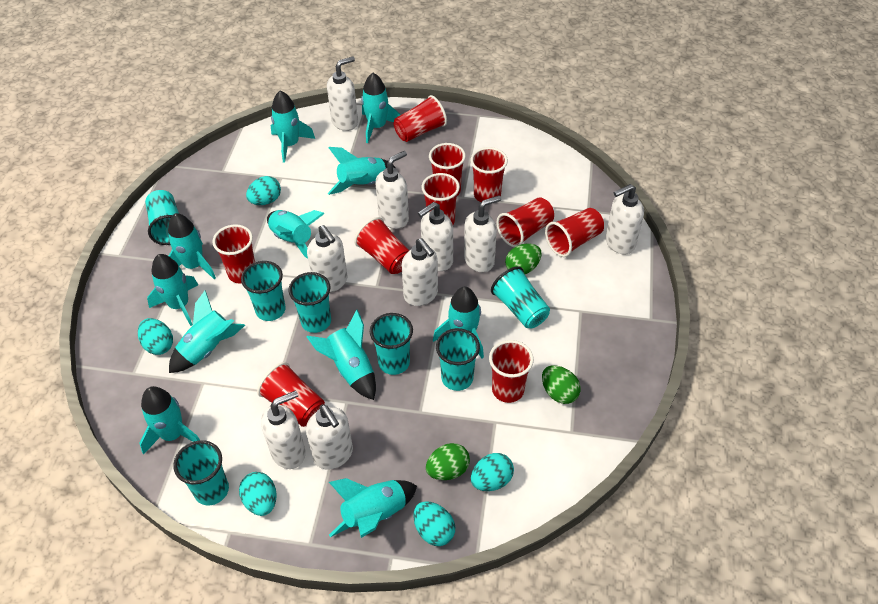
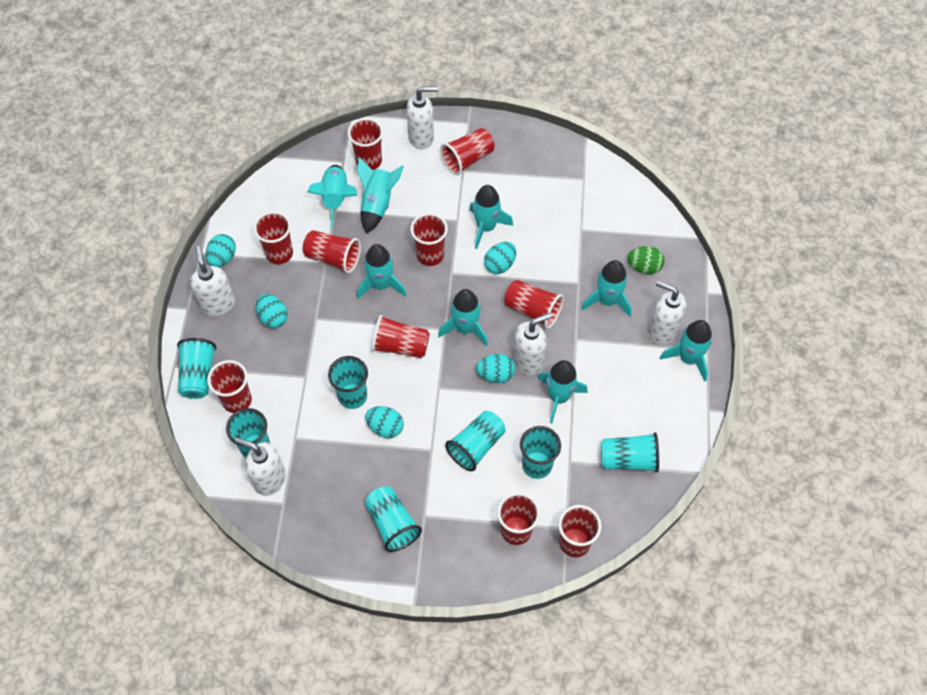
green egg: [426,443,470,480] [505,243,542,274] [542,365,580,404] = 3 -> [627,246,665,274] = 1
turquoise rocket: [139,386,200,455] [147,254,198,326] [168,213,216,279] [169,290,245,373] [267,210,324,259] [271,91,315,163] [307,310,376,400] [328,147,396,195] [329,478,417,538] [361,73,400,143] [433,287,484,359] = 11 -> [308,165,357,228] [357,157,404,234] [357,244,406,299] [438,289,488,346] [469,185,513,249] [538,360,588,423] [581,260,632,317] [660,320,712,382] = 8
white soap dispenser: [261,391,306,469] [306,404,353,470] [307,225,347,293] [327,56,358,131] [375,151,409,229] [402,238,438,306] [418,202,453,271] [464,195,501,273] [605,184,644,254] = 9 -> [190,246,235,316] [235,437,286,496] [407,86,438,149] [513,312,553,375] [649,281,686,345] = 5

